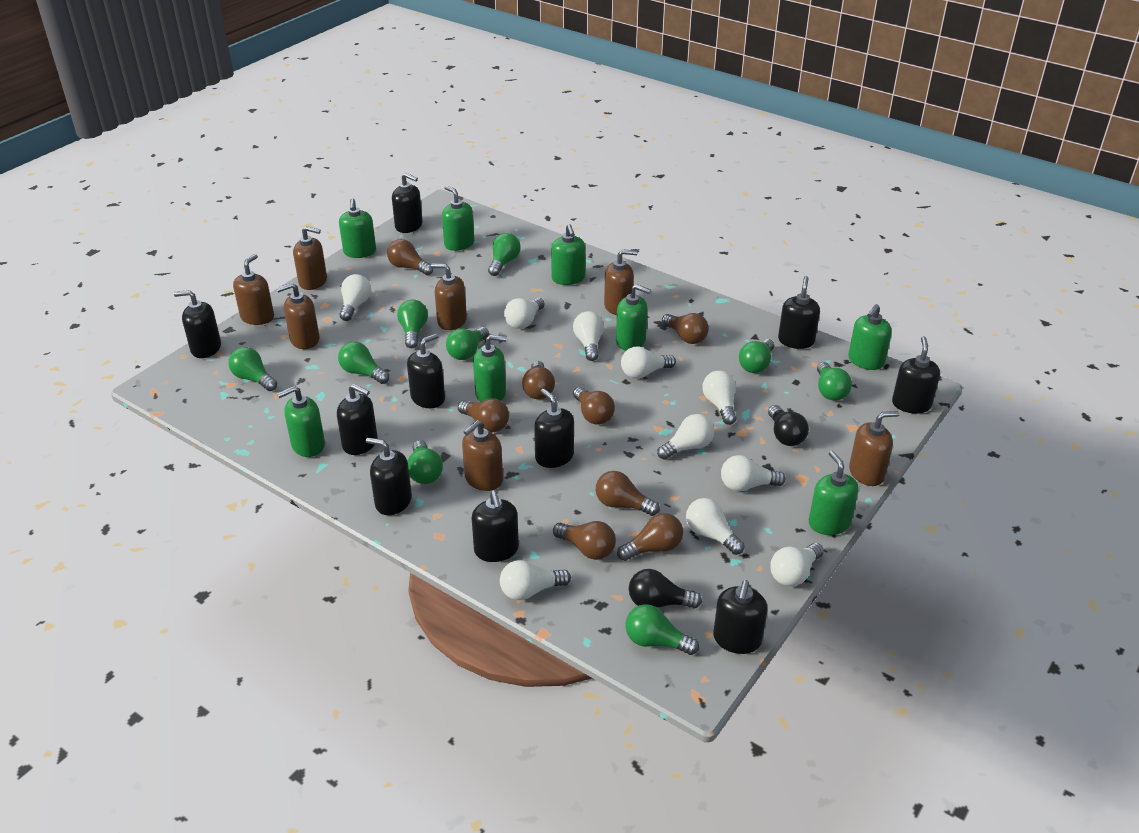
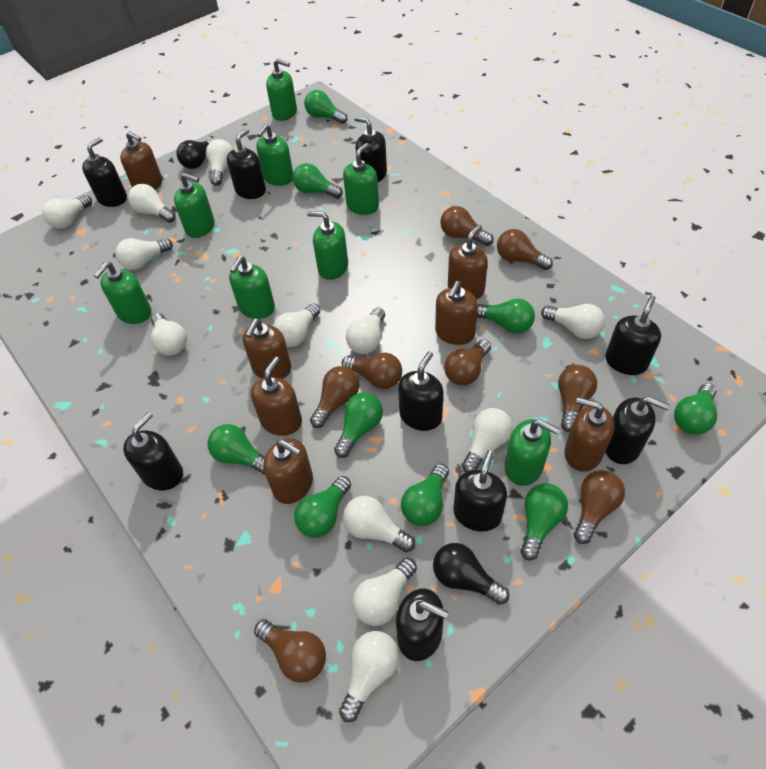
black soap dispenser: [174,290,221,358] [337,384,378,455] [366,437,412,515] [392,173,423,233] [407,333,445,408] [472,491,519,562] [534,388,574,468] [713,580,768,654] [778,276,820,349] [892,336,940,414] = 10 -> [82,137,127,207] [123,412,183,490] [227,129,266,199] [354,116,387,182] [396,588,449,661] [398,351,443,431] [453,450,507,532] [605,295,661,375] [605,396,670,464] = 9
white light bulb: [340,274,371,321] [500,560,571,600] [504,298,545,329] [573,311,604,361] [621,346,676,379] [657,414,714,460] [686,498,745,555] [702,371,736,425] [721,455,786,491] [770,543,824,586] = 10 -> [42,195,92,229] [115,238,173,270] [128,184,176,223] [151,313,187,356] [206,139,233,186] [273,303,320,347] [339,631,399,722] [343,496,415,552] [346,307,385,354] [352,558,417,626] [462,408,513,472] [541,304,605,339] = 12

